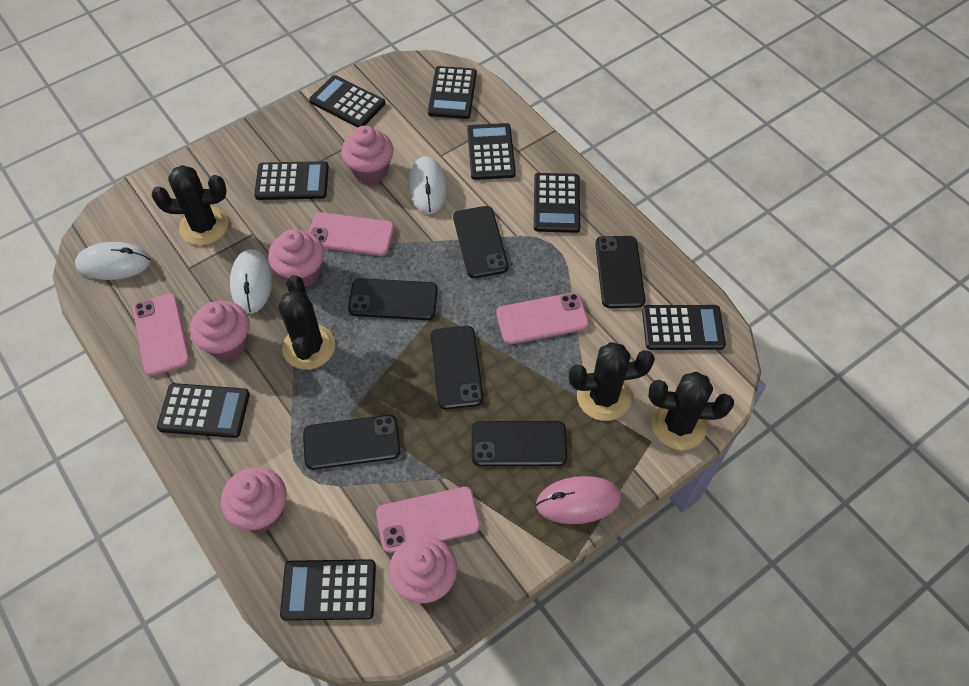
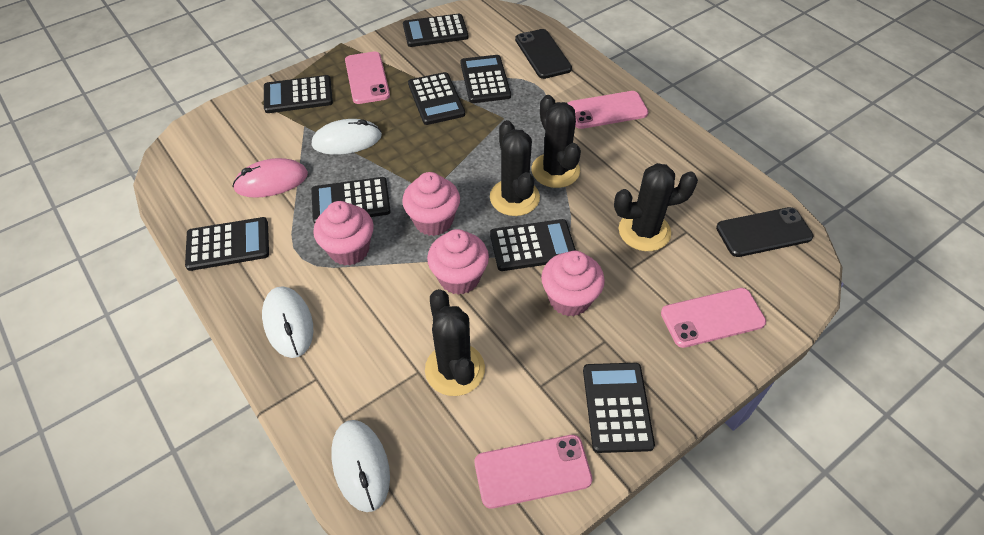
black phone: [303,415,401,470] [348,278,438,320] [431,326,483,409] [453,206,509,278] [472,421,567,466] [595,236,645,308] = 6 -> [515,29,572,79] [716,207,814,257] = 2
pink cupcake: [190,301,249,361] [221,467,287,532] [268,229,324,287] [342,126,393,184] [389,536,457,604] = 5 -> [313,201,374,266] [402,172,460,236] [427,229,489,295] [541,250,605,316] = 4

